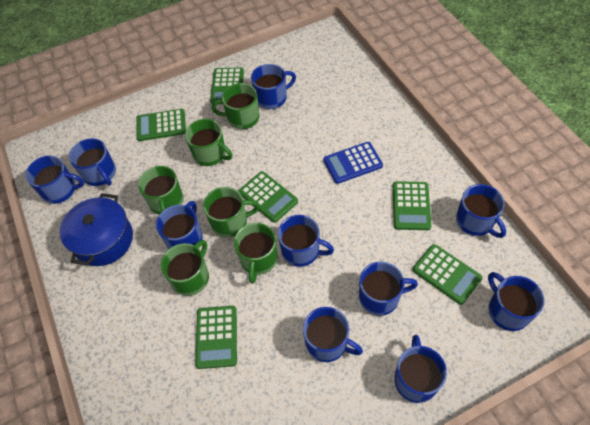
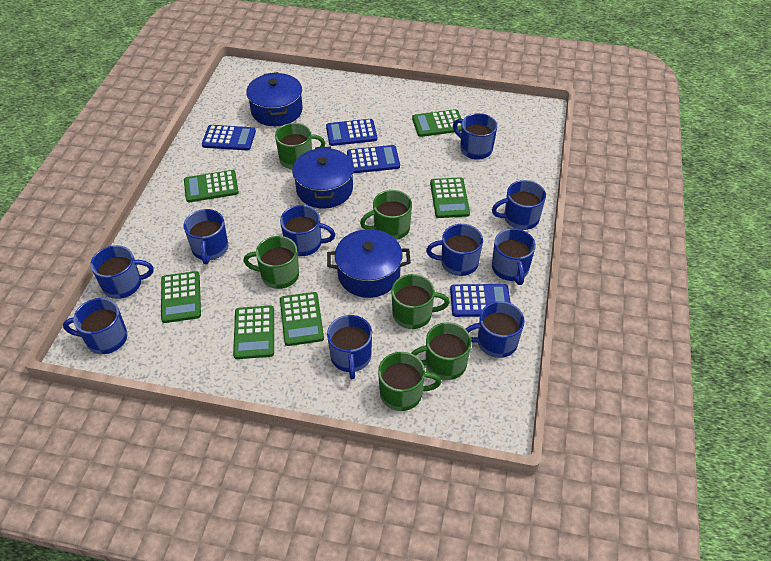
blue calculator: [323,142,383,184] = 1 -> [202,125,256,151] [326,119,377,146] [347,145,400,174] [450,284,511,317] = 4
blue pot: [60,193,133,266] = 1 -> [246,72,303,126] [292,147,354,209] [327,229,411,298] = 3

